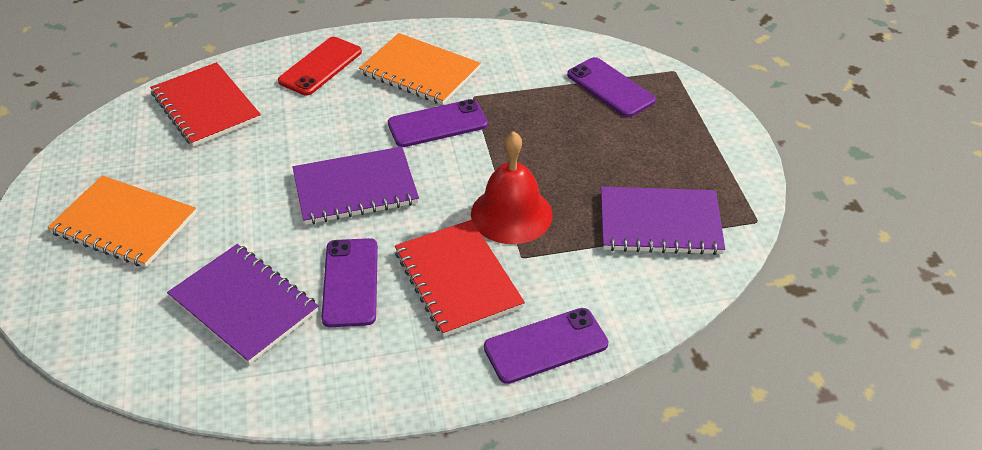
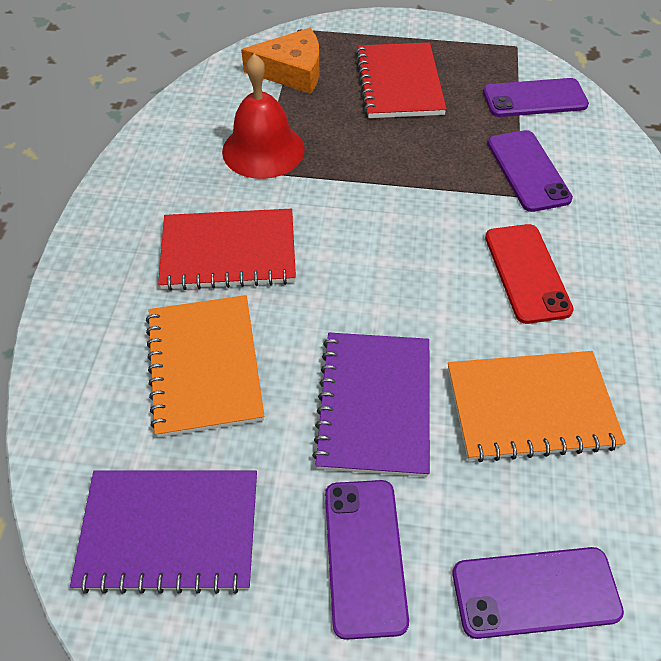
orange cheese: none = 0 -> [241,28,319,94] = 1
purple notebook: [167,244,318,364] [292,146,419,225] [601,186,725,255] = 3 -> [70,470,257,594] [312,332,430,477] = 2

